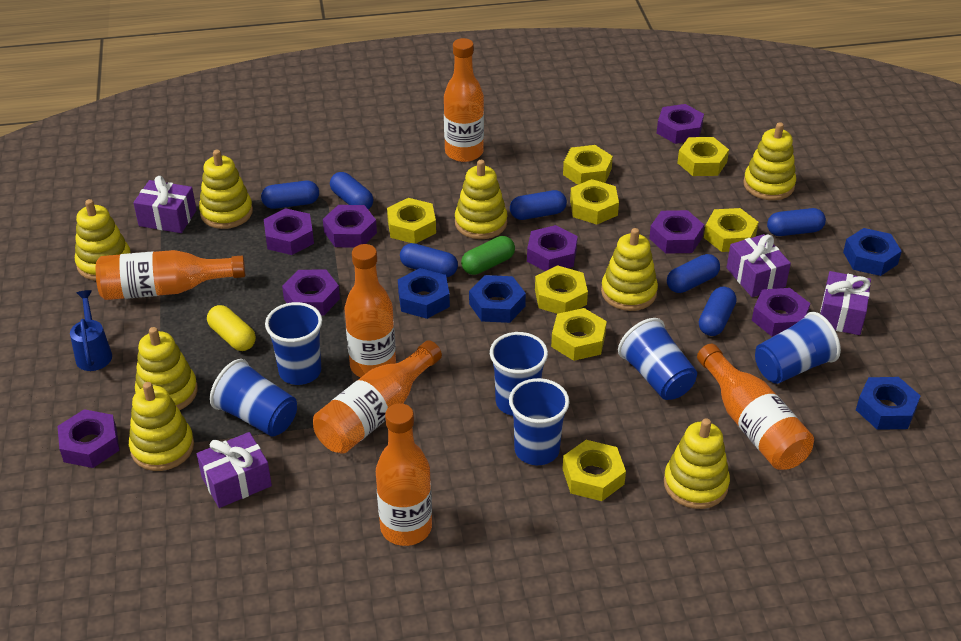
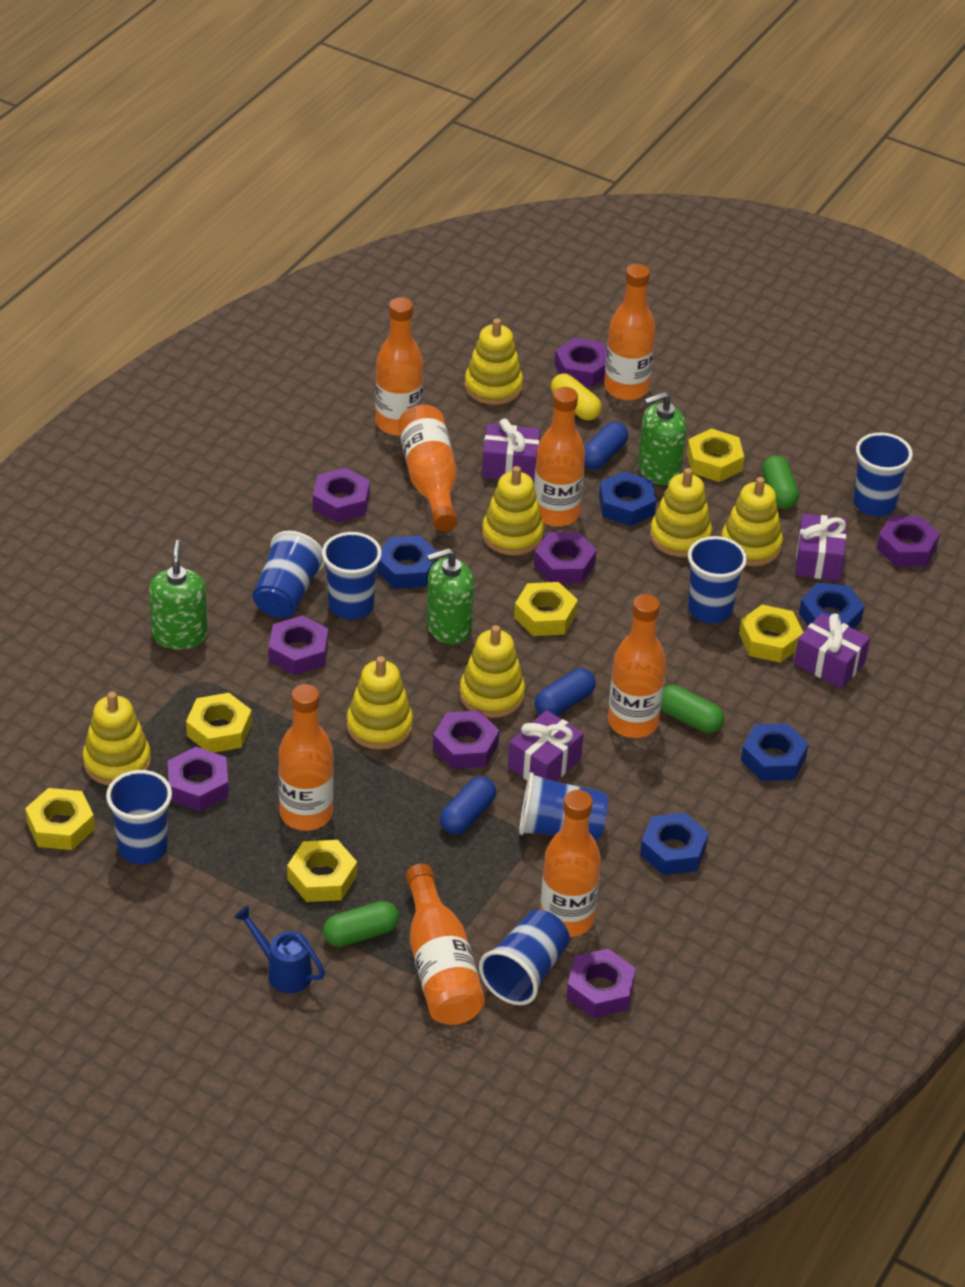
blue capsule: [261,181,319,209] [330,172,373,209] [400,243,458,277] [510,190,567,220] [667,254,720,293] [699,287,737,336] [767,208,826,236] = 7 -> [440,776,496,834] [535,668,596,716] [584,422,628,469] = 3
blue cup: [210,359,297,437] [265,302,322,385] [490,332,548,416] [509,378,570,465] [618,318,697,400] [755,312,841,384] = 6 -> [106,770,172,864] [253,531,325,618] [322,532,382,620] [479,910,570,1005] [519,772,608,841] [688,536,747,623] [853,432,913,516] = 7
blue nut: [398,268,450,319] [469,275,526,323] [843,228,902,276] [856,377,921,430] = 4 -> [377,536,438,589] [599,471,656,526] [640,812,709,875] [741,723,809,781] [799,582,864,629] = 5
green capsule: [461,236,515,275] = 1 -> [323,901,399,947] [661,685,724,733] [762,456,799,509] = 3
green soap dispenser: none = 0 -> [149,540,208,650] [427,548,474,645] [638,392,686,485] = 3
orange bottle: [96,250,245,300] [313,340,442,454] [344,244,396,377] [376,403,432,546] [444,38,484,162] [697,344,814,470] = 6 -> [278,684,334,831] [375,297,423,436] [398,405,458,532] [406,864,485,1025] [534,387,585,527] [540,790,601,937] [604,264,656,400] [608,594,666,738] = 8
yellow nut: [387,198,436,244] [535,265,588,314] [551,308,607,361] [562,440,626,501] [563,145,613,185] [570,179,619,225] [677,137,729,176] [704,208,758,252] = 8 -> [25,788,95,850] [186,693,252,753] [287,840,357,902] [514,582,578,636] [687,428,744,482] [739,605,803,663] = 6
yellow stacking toy: [75,199,131,281] [129,382,194,471] [135,327,198,410] [199,150,253,229] [455,160,508,239] [601,228,658,311] [664,418,730,509] [743,122,796,200] = 8 -> [83,692,151,786] [347,656,413,750] [460,625,525,718] [465,318,523,405] [482,466,544,556] [650,468,712,557] [721,477,783,566] = 7

